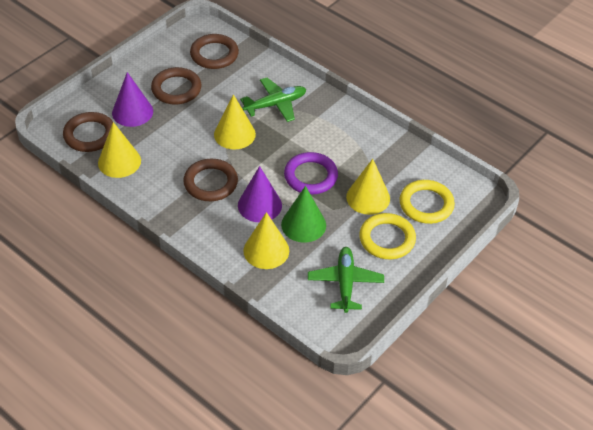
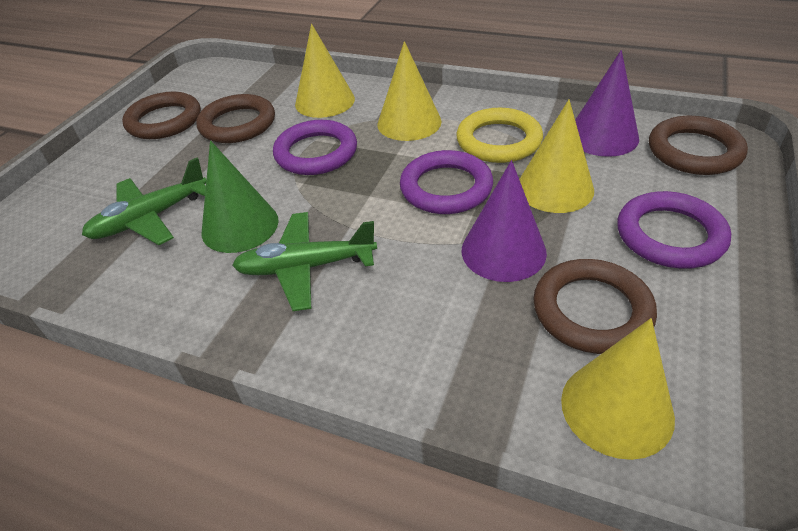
purple ring: [284,152,338,195] = 1 -> [273,120,357,175] [400,150,493,214] [618,191,731,268] = 3
yellow ring: [359,213,416,259] [399,180,455,224] = 2 -> [456,108,543,163] = 1

